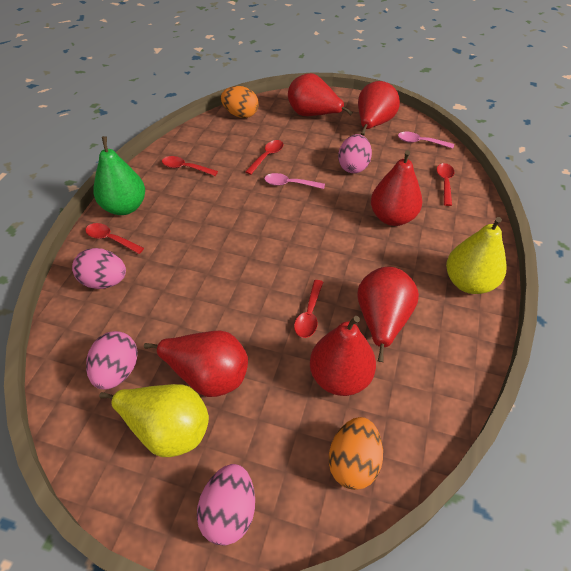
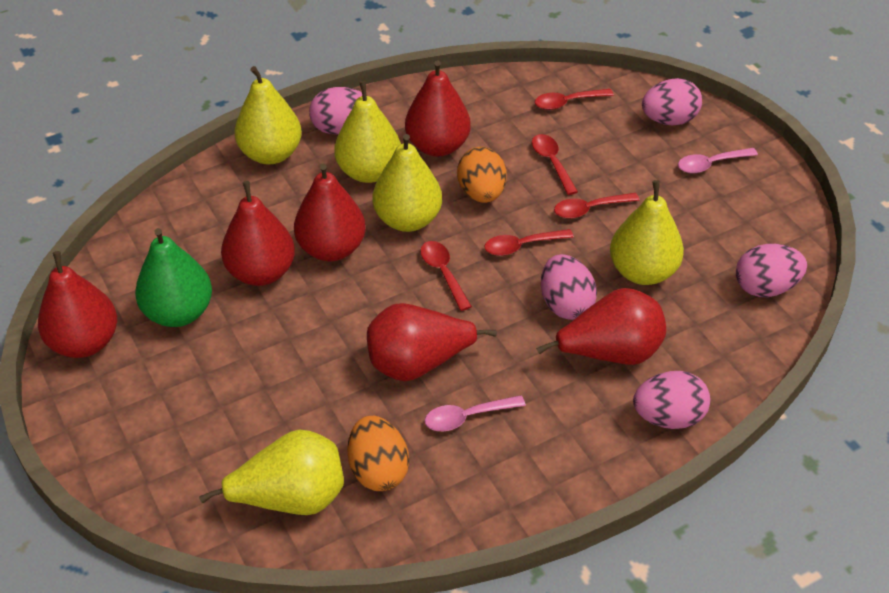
pink egg: [72,248,126,289] [86,331,138,390] [197,464,255,546] [338,134,372,173] = 4 -> [309,87,362,134] [541,254,597,320] [633,371,710,429] [642,78,702,125] [736,244,807,297] = 5
yellow pear: [99,384,209,457] [446,217,506,294] = 2 -> [199,429,344,515] [235,66,302,164] [334,81,401,183] [373,134,442,232] [610,180,684,285] = 5

